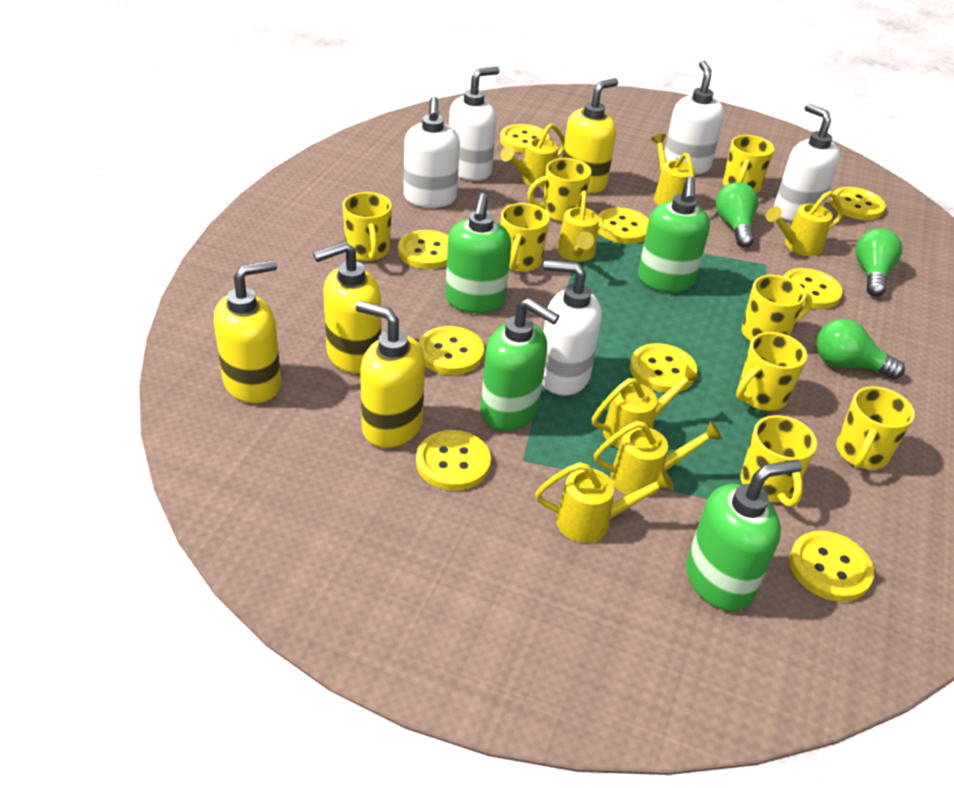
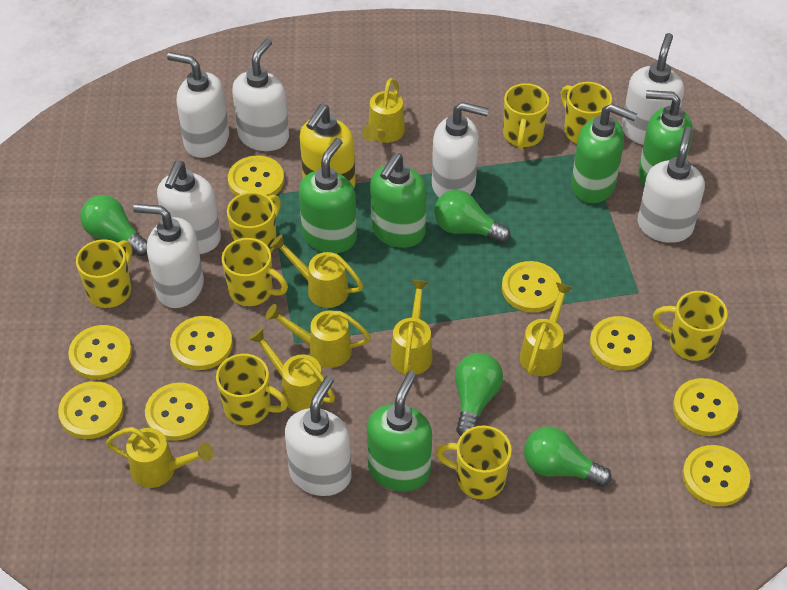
green light bulb: [716,182,758,248] [816,318,905,379] [855,228,902,296] = 3 -> [80,195,147,256] [434,190,511,243] [455,353,503,436] [524,426,612,487] = 4
green soap dispenser: [445,193,511,314] [480,298,559,431] [638,177,710,293] [686,459,802,611] = 4 -> [299,138,357,253] [367,371,432,491] [370,153,427,248] [571,104,637,203] [638,90,693,186] = 5
white soap dispenser: [404,96,460,208] [449,66,500,181] [542,260,602,396] [664,61,724,175] [774,103,840,221] = 5 -> [133,204,204,308] [157,161,221,254] [167,52,229,158] [232,38,289,151] [285,376,351,496] [432,102,489,197] [622,33,684,145] [638,127,705,243] = 8
yellow soap dispenser: [214,260,281,403] [313,241,381,373] [356,301,425,448] [563,78,618,193] = 4 -> [300,104,355,188] = 1

